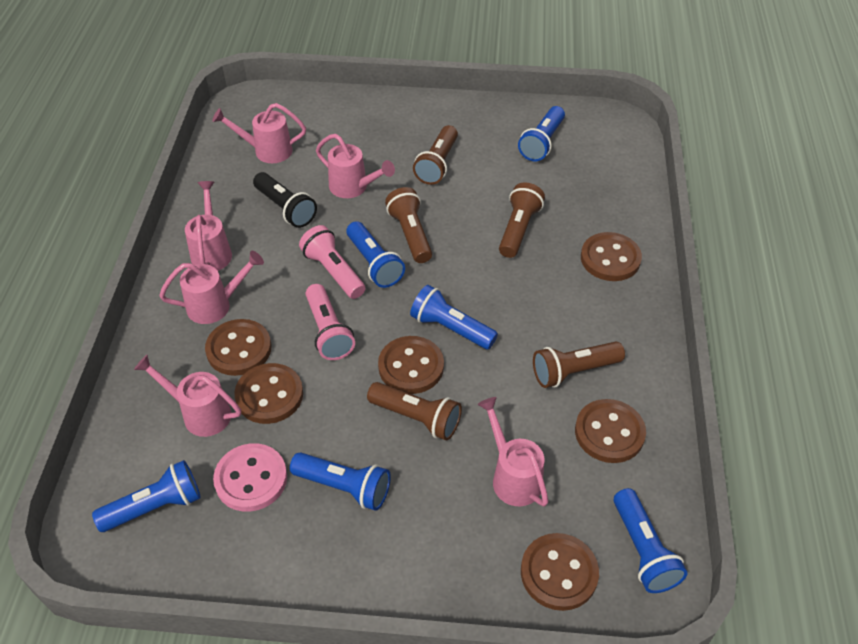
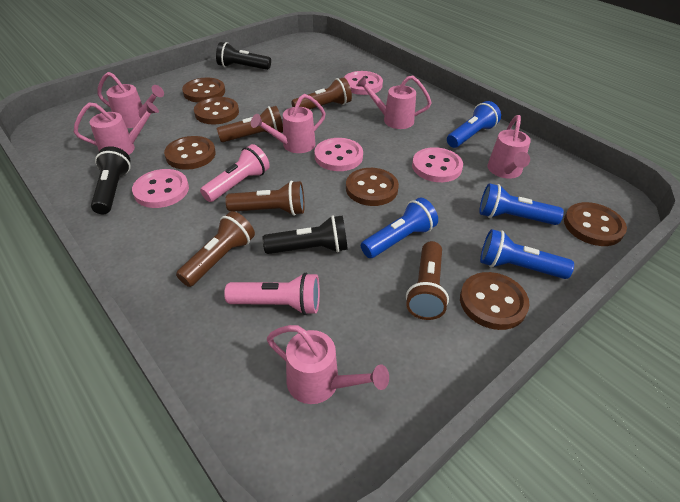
black flashlight: [253,172,317,228] = 1 -> [91,146,130,214] [216,42,271,70] [262,215,348,254] = 3
blue flashlight: [92,460,201,532] [290,452,391,511] [346,221,405,288] [410,285,498,349] [518,106,565,161] [614,488,687,593] = 6 -> [361,197,438,258] [447,101,501,148] [479,183,564,225] [480,229,574,279] = 4
pink button: [213,443,287,512] = 1 -> [132,169,189,208] [314,138,363,171] [344,71,383,95] [412,147,463,182] = 4

